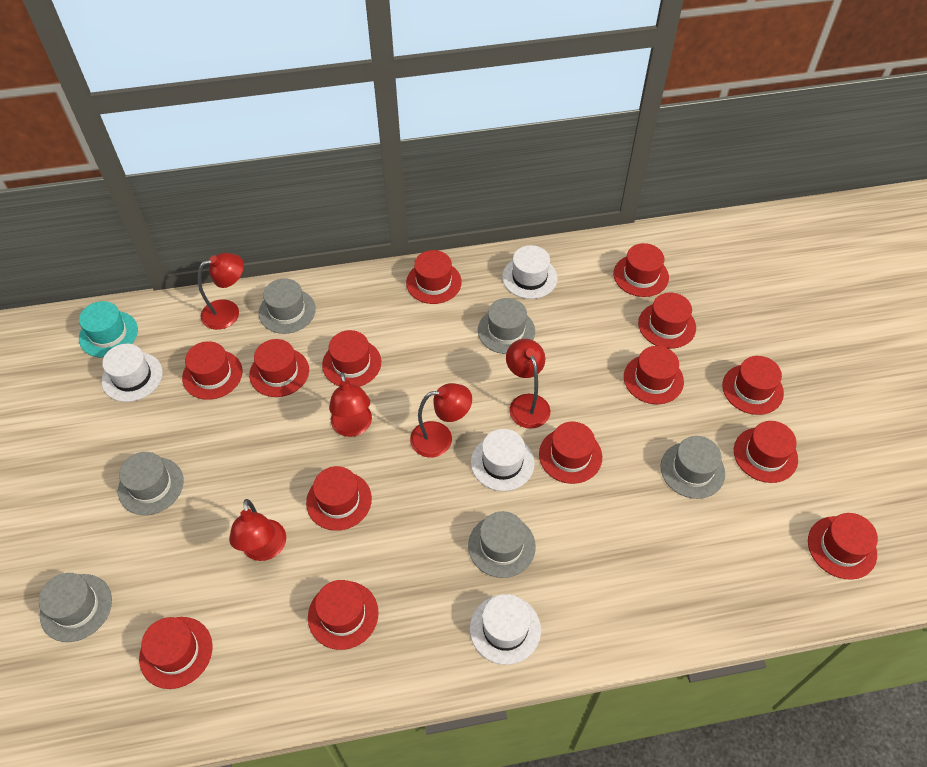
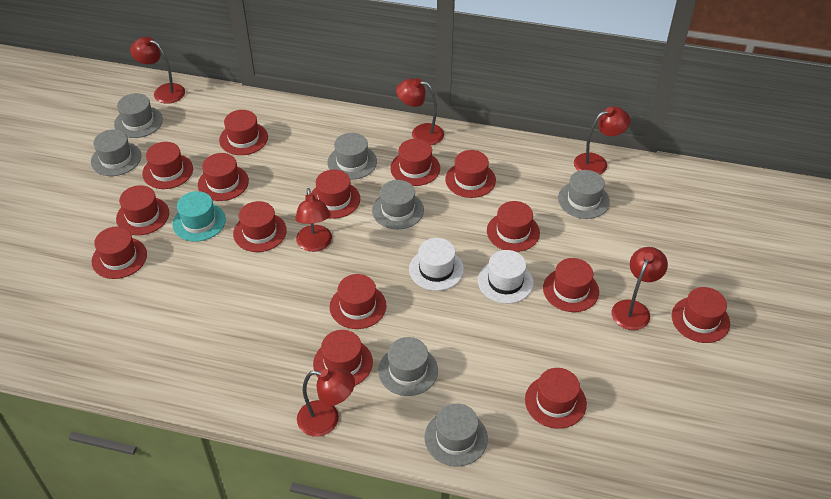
grey hat: [39,573,112,642] [118,452,184,515] [259,278,316,334] [468,511,536,578] [478,298,535,354] [661,436,725,499] = 6 -> [91,129,141,176] [114,93,163,138] [327,133,377,180] [372,180,424,229] [378,337,438,396] [424,403,488,467] [558,170,610,219] = 7
red hat: [139,617,213,689] [182,341,243,400] [249,339,309,397] [306,466,372,531] [308,580,379,650] [322,330,381,387] [406,250,462,304] [539,421,602,484] [614,243,669,297] [624,346,684,404] [638,293,696,349] [722,356,784,415] [734,421,798,483] [808,513,878,580] = 14 -> [91,227,147,279] [116,185,169,235] [142,142,193,189] [198,153,249,201] [219,110,268,155] [233,201,287,252] [311,169,360,219] [313,330,373,386] [330,274,386,329] [390,139,440,186] [445,150,496,198] [487,201,540,252] [525,368,587,429] [543,258,599,312] [672,287,730,343] = 15
red lamp: [198,253,244,330] [229,499,286,561] [329,372,372,437] [410,383,472,458] [506,339,550,429] = 5 -> [130,37,185,104] [295,188,332,252] [297,368,355,437] [396,78,444,145] [574,107,630,174] [612,247,668,330] = 6
white hat: [102,344,163,402] [470,594,541,665] [471,429,534,491] [502,245,557,299] = 4 -> [409,238,464,291] [478,250,534,304] = 2

